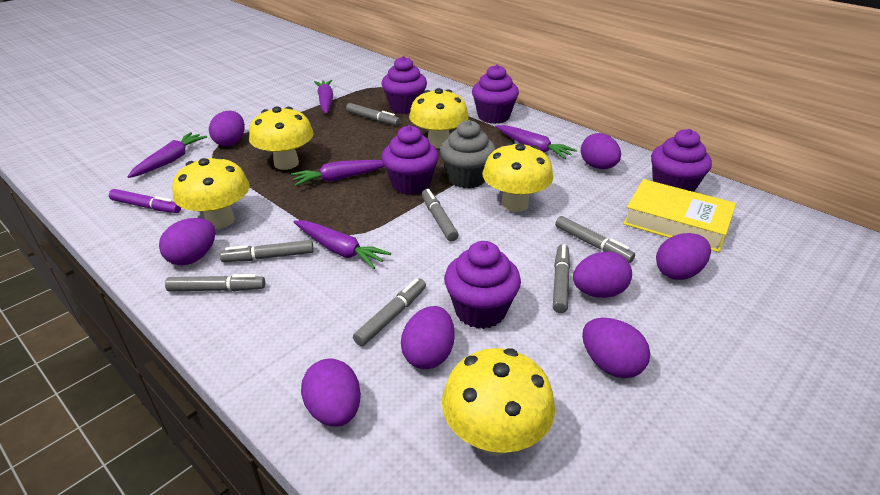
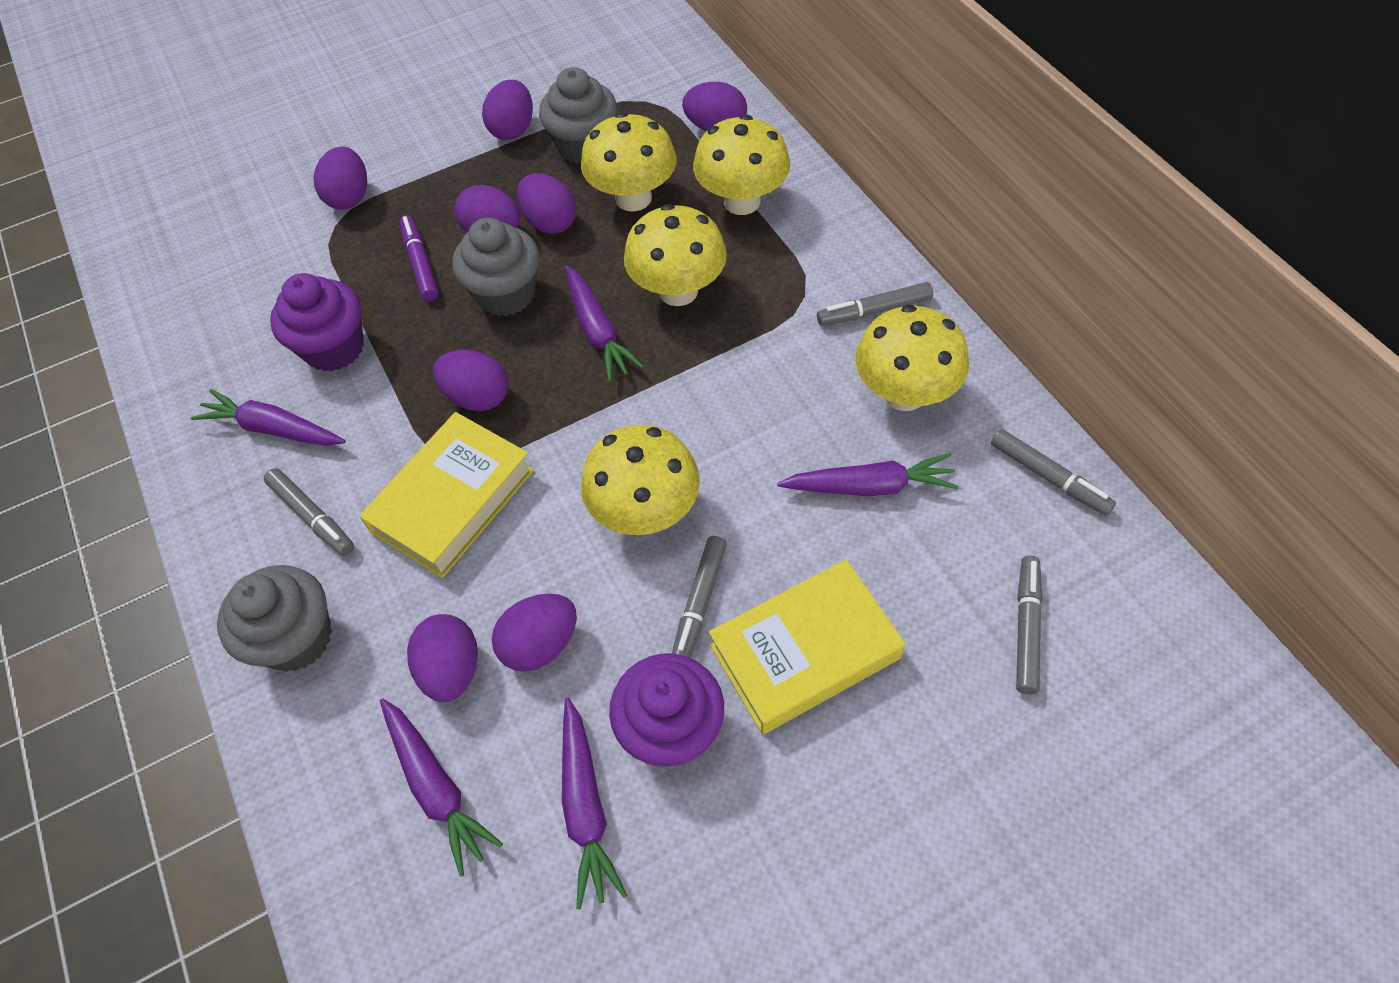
grey cupcake: [440,120,496,188] = 1 -> [217,565,332,672] [452,217,539,316] [539,67,617,164] = 3
grey marker: [165,274,265,292] [220,240,314,262] [346,103,400,126] [353,279,426,346] [422,188,459,241] [553,244,570,313] [555,216,635,263] = 7 -> [264,468,354,556] [672,536,727,658] [817,282,933,326] [991,429,1116,516] [1016,556,1043,694] = 5
purple cupcake: [382,56,427,114] [382,125,439,195] [444,241,521,329] [472,64,519,124] [651,129,712,192] = 5 -> [270,273,364,372] [609,654,724,766] = 2
yellow book: [623,179,736,252] = 1 -> [359,412,534,578] [709,560,905,734] = 2

